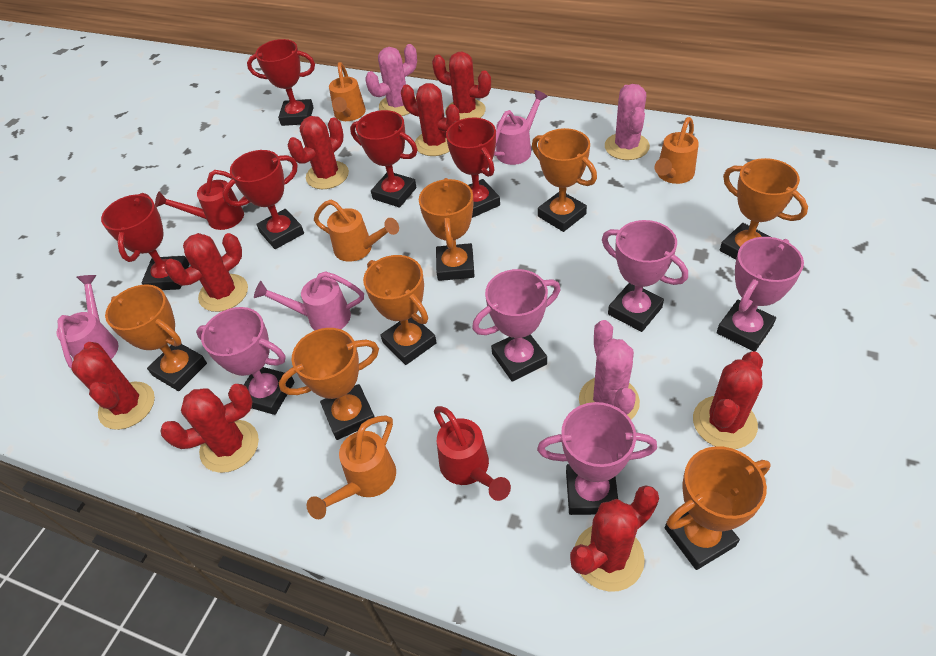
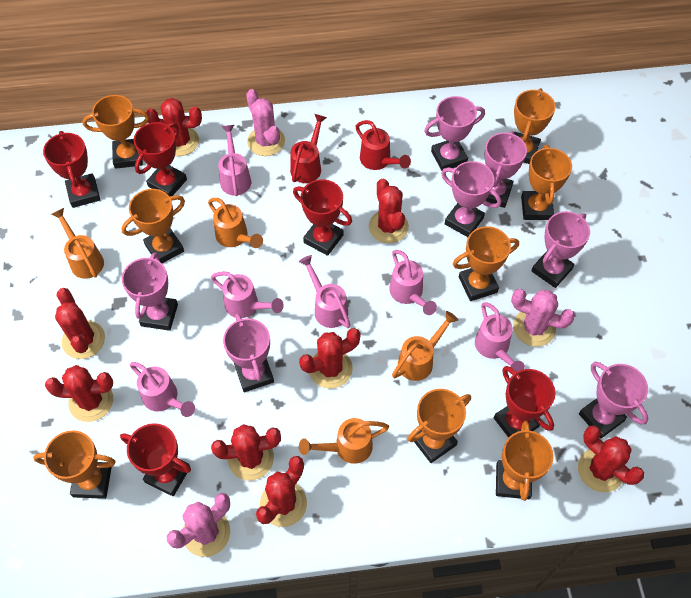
orange trophy: [105,284,207,391] [279,328,379,440] [363,255,437,365] [419,178,475,281] [532,128,597,232] [665,446,771,570] [720,158,808,259] = 7 -> [33,430,116,499] [82,95,149,169] [121,189,185,263] [407,389,471,463] [453,226,519,301] [496,421,554,501] [514,88,556,164] [521,145,572,220] = 8
pink trophy: [196,307,294,415] [472,269,560,382] [537,402,657,515] [602,220,688,332] [717,237,804,351] = 5 -> [122,252,178,331] [223,313,274,392] [424,96,485,171] [441,161,501,237] [485,131,527,208] [531,211,590,288] [579,362,648,439] = 7
pink watering can: [56,275,119,368] [254,271,364,330] [494,90,548,165] = 3 -> [130,362,195,417] [211,271,284,318] [218,125,251,196] [299,255,350,328] [389,250,437,315] [475,302,525,372] = 6

